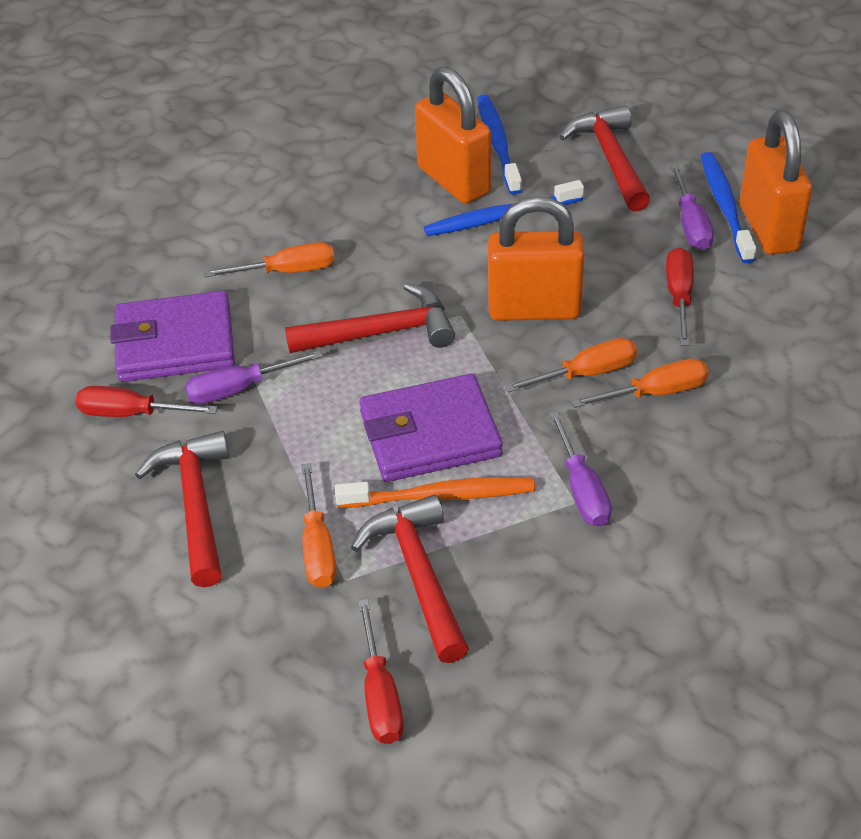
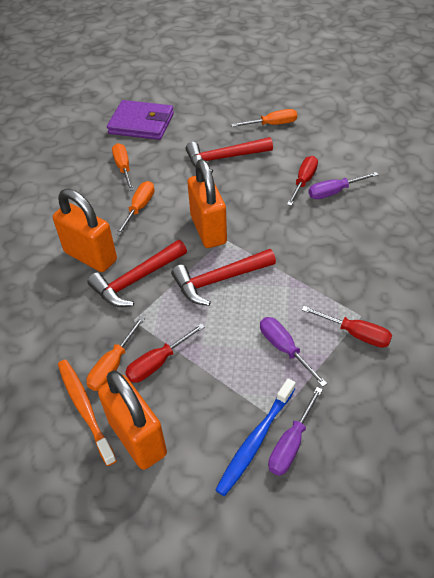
blue toothbrush: [424,180,584,236] [477,94,522,195] [701,152,756,263] = 3 -> [216,378,296,496] = 1
purple wallet: [110,291,235,382] [359,374,503,482] = 2 -> [107,100,174,140] = 1
red hammer: [135,431,229,587] [285,283,455,353] [351,494,469,663] [560,105,650,212] = 4 -> [87,240,187,307] [171,249,276,306] [185,137,273,173] = 3

